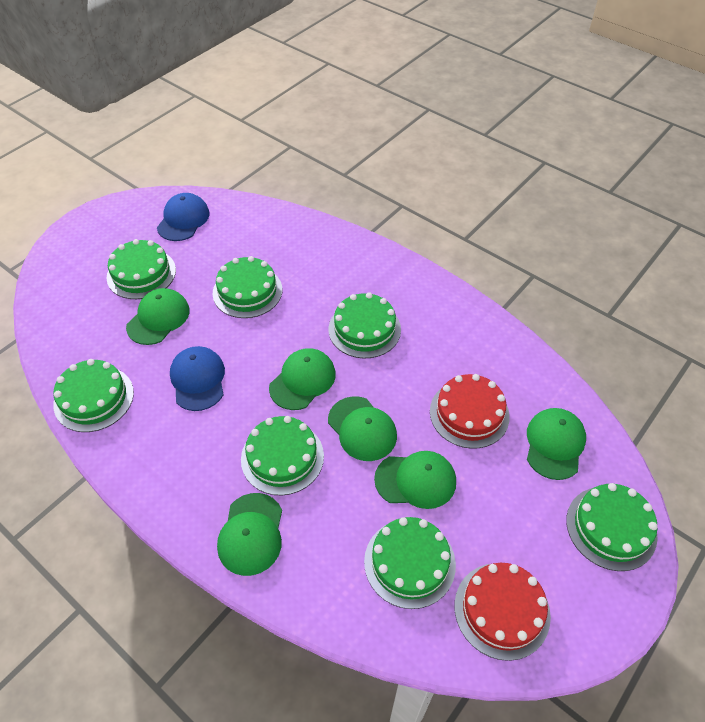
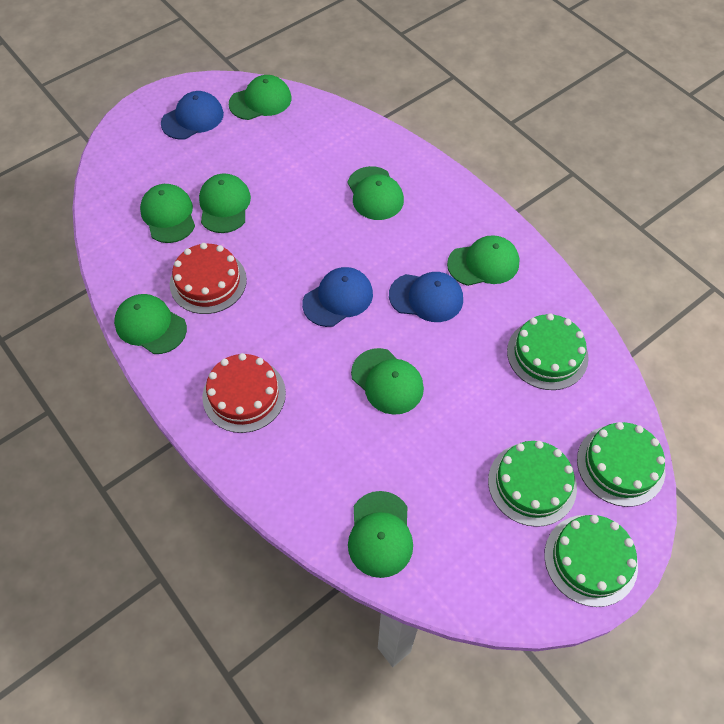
blue cap: [157,193,209,241] [170,346,225,411] = 2 -> [161,91,224,140] [302,267,373,327] [389,272,463,322] = 3
green cake: [53,359,134,432] [107,239,176,299] [213,256,282,318] [241,416,324,495] [328,292,401,358] [364,517,456,609] [566,483,658,571] = 7 -> [488,441,577,527] [507,314,589,390] [544,515,638,607] [577,422,665,507] = 4
green cap: [126,288,190,345] [217,493,282,576] [269,348,336,410] [328,396,397,461] [374,451,456,509] [527,408,586,480] = 6 -> [114,294,187,354] [140,184,195,243] [199,173,251,233] [229,75,292,120] [348,166,404,220] [348,491,413,578] [351,348,424,415] [447,235,519,286] = 8

